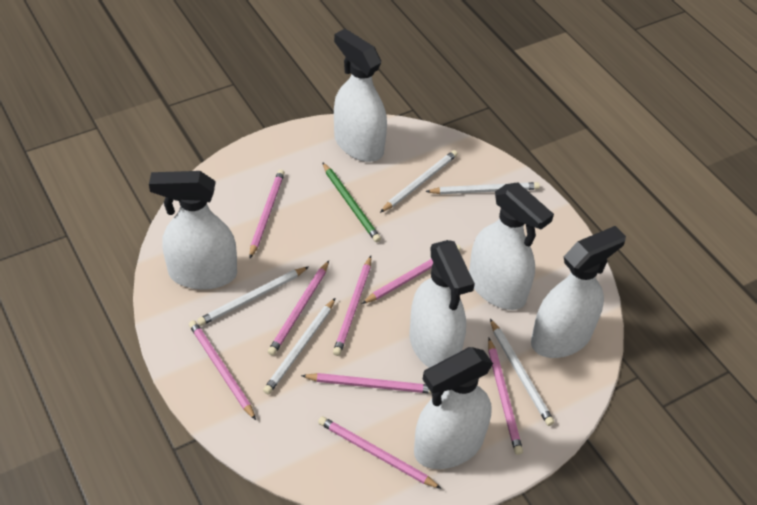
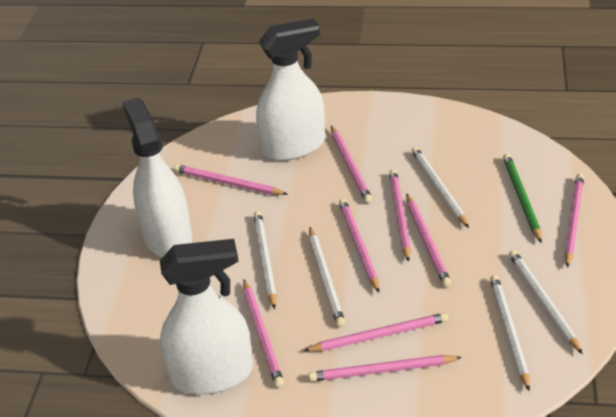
pink pencil: [189,320,256,420] [249,169,285,258] [268,261,329,356] [301,373,432,394] [318,416,442,489] [333,256,371,356] [362,245,461,304] [488,338,523,455] = 8 -> [174,164,288,195] [243,279,284,387] [303,313,448,351] [308,355,462,382] [331,125,372,203] [339,199,379,293] [389,169,411,262] [406,193,451,287] [565,174,584,268] = 9
white spray bottle: [149,171,237,290] [334,29,387,162] [410,240,475,368] [414,347,493,469] [469,182,554,310] [531,226,626,358] = 6 -> [123,97,192,257] [160,239,253,394] [256,18,325,161] = 3

